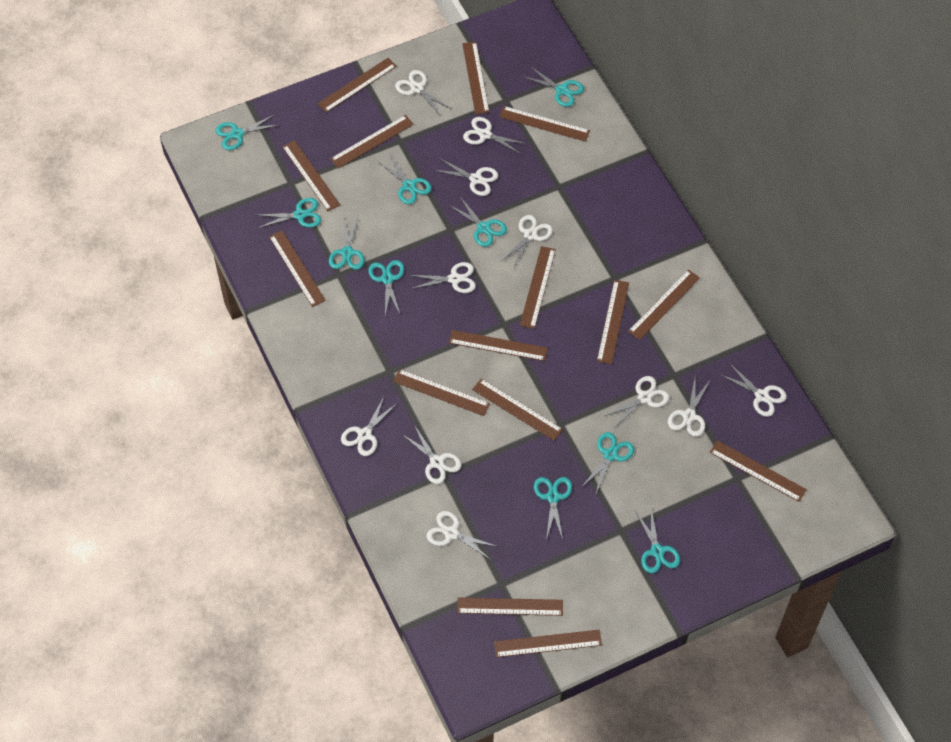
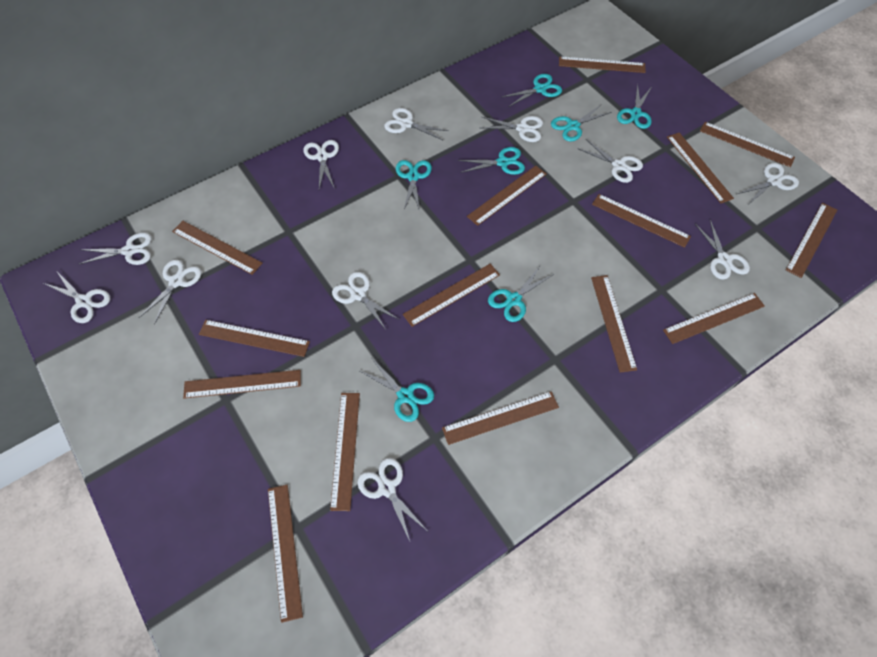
turquoise scissors: [216,114,279,150] [257,198,321,228] [329,217,365,270] [368,260,404,316] [377,153,432,204] [449,197,507,247] [522,66,584,107] [534,477,572,540] [582,432,634,493] [635,508,680,573] = 10 -> [360,357,434,422] [396,160,432,211] [458,147,525,175] [488,266,554,322] [502,74,562,107] [551,104,611,142] [617,84,652,129] = 7

